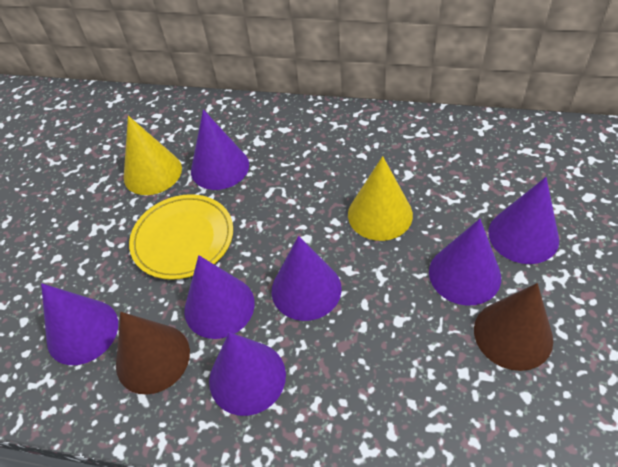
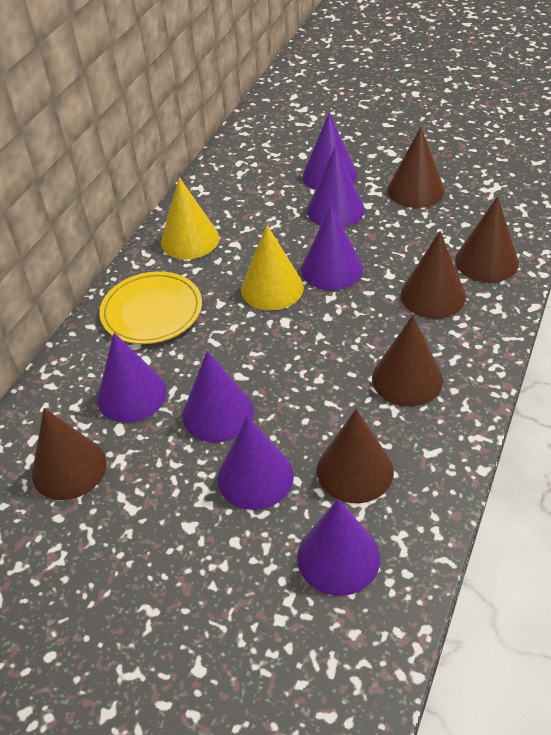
brown cone: [116,312,190,395] [474,283,553,371] = 2 -> [32,408,107,500] [317,409,394,503] [372,315,443,407] [387,127,445,208] [401,231,466,319] [455,196,519,283] = 6

